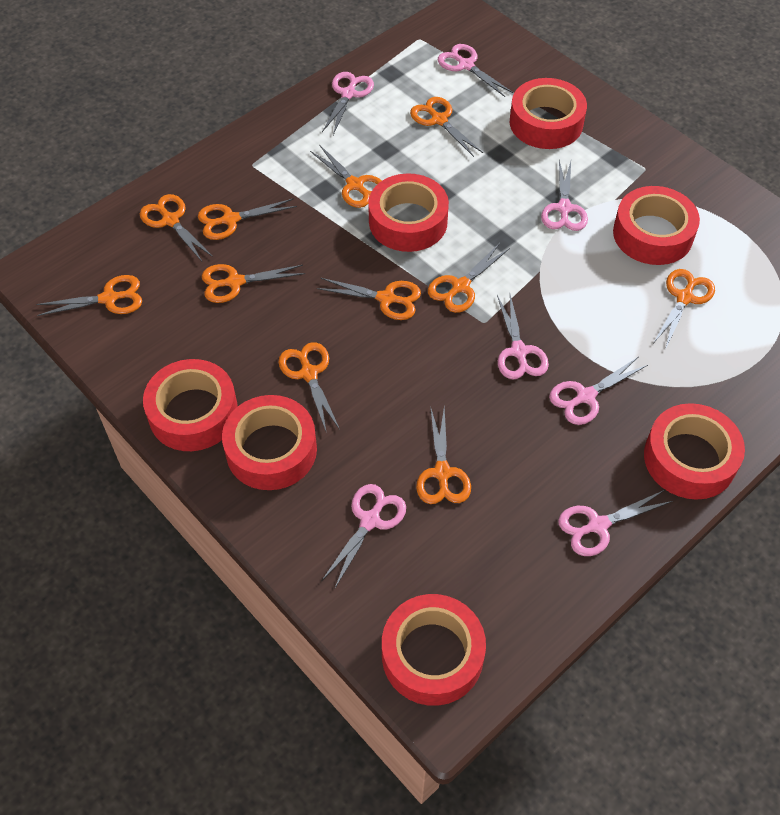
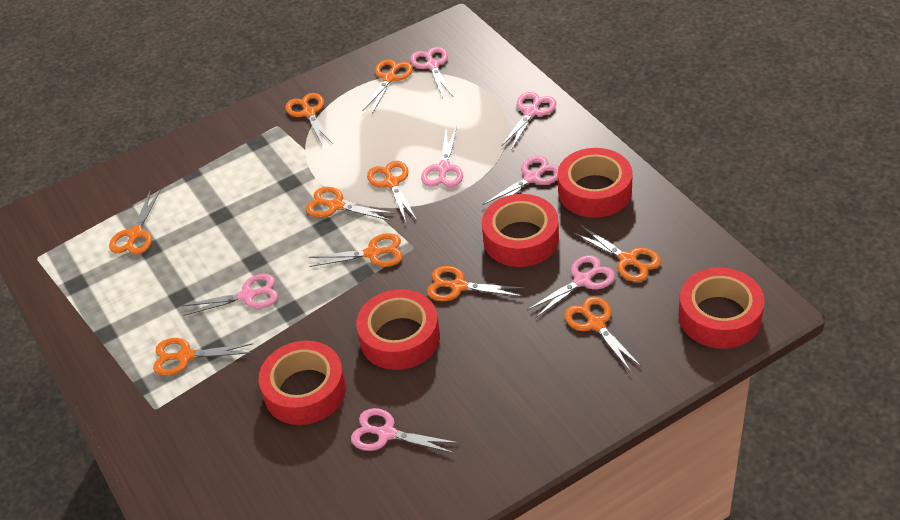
orange scissors: [36,275,142,316] [140,194,213,261] [198,198,297,240] [202,264,305,303] [278,342,340,433] [310,145,382,208] [317,278,421,320] [410,97,483,157] [416,406,471,504] [428,243,510,313] [654,269,715,350] = 11 -> [109,190,161,255] [153,338,253,376] [285,93,333,146] [305,187,395,220] [309,233,403,267] [362,59,413,114] [367,161,417,222] [427,266,526,301] [564,297,642,372] [572,225,661,282] = 10
red tape: [143,359,238,451] [222,395,317,490] [368,173,449,252] [382,594,486,706] [510,78,587,149] [613,186,700,265] [644,403,745,500] = 7 -> [259,341,346,425] [356,289,440,370] [482,194,559,267] [558,148,633,218] [679,268,765,349] = 5

